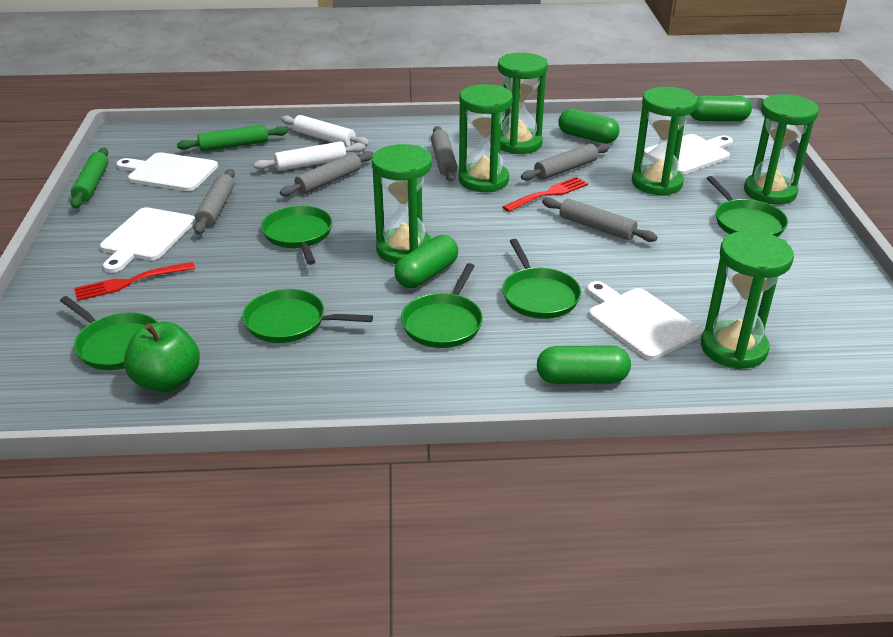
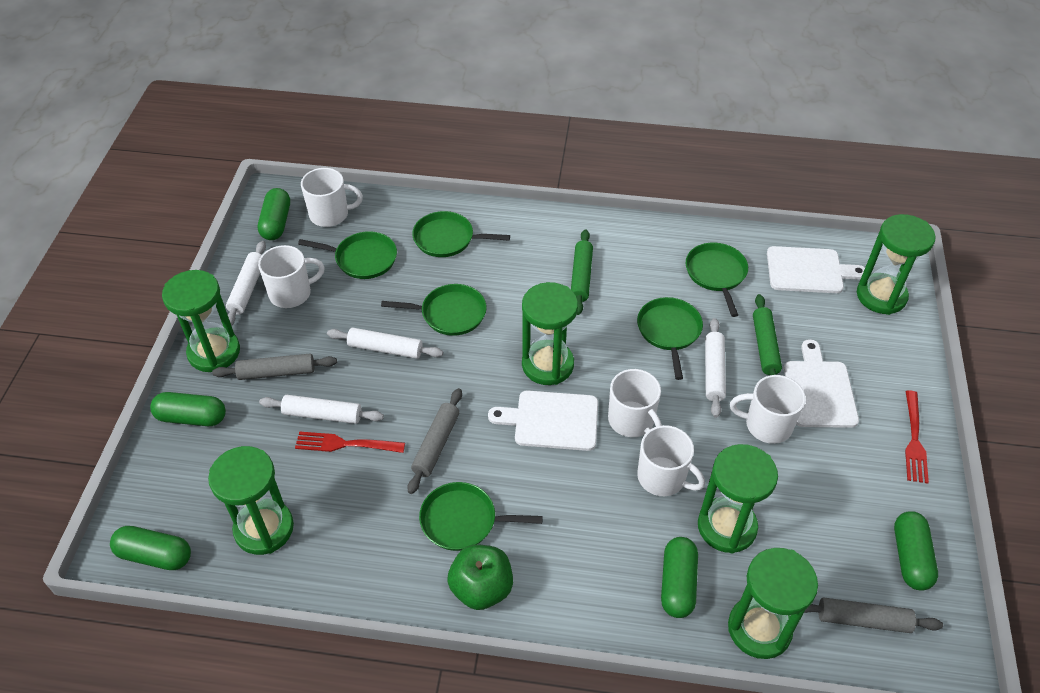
green capsule: [395,235,458,288] [537,345,631,384] [559,109,619,144] [690,96,752,121] = 4 -> [110,526,191,570] [150,392,226,426] [258,188,290,240] [661,537,698,618] [894,511,938,591] = 5
grey rolling pin: [194,169,235,234] [280,151,374,196] [431,126,457,182] [521,143,610,181] [542,197,657,242] = 5 -> [212,354,337,380] [408,388,462,494] [804,598,943,633] = 3
white cutting board: [100,207,196,273] [117,152,218,191] [587,281,702,360] [644,134,733,175] = 4 -> [488,390,598,451] [767,246,865,293] [784,339,859,428] = 3
white mug: none = 0 -> [258,245,325,308] [301,168,363,227] [608,369,662,437] [637,425,705,496] [730,375,806,444] = 5
white rolling pin: [254,141,365,171] [281,115,370,147] = 2 -> [226,241,266,326] [259,395,384,424] [327,327,443,359] [705,318,726,418] = 4

